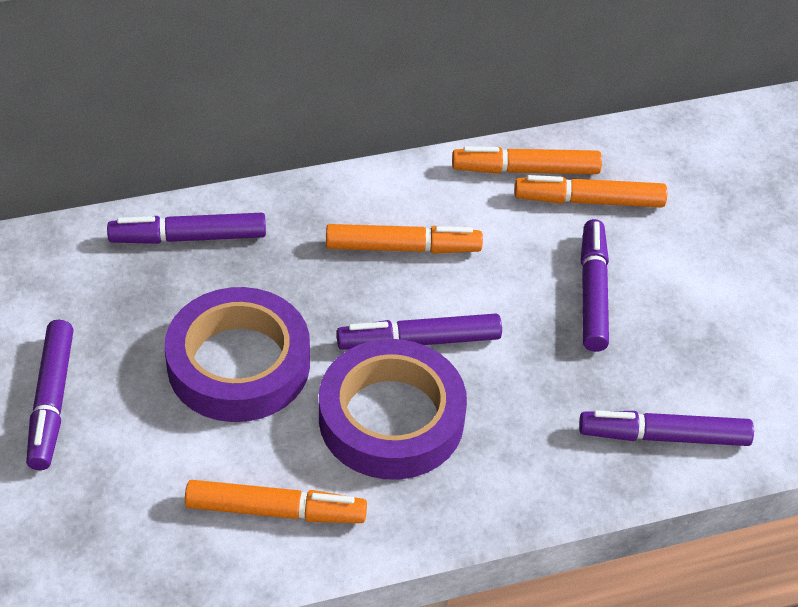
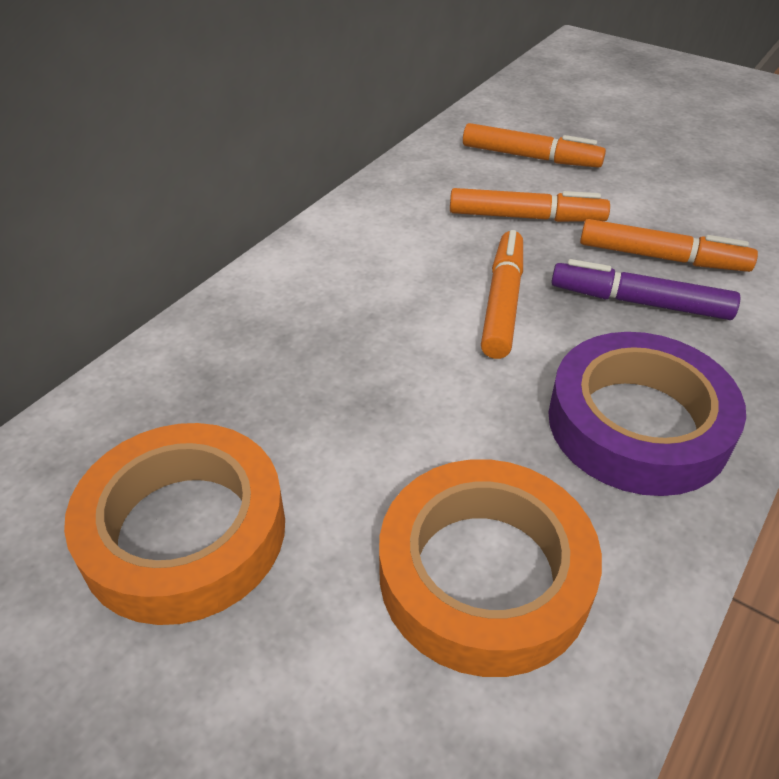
orange tape: none = 0 -> [64,423,285,625] [379,459,602,677] = 2
purple marker: [26,320,74,470] [107,213,266,244] [337,314,502,350] [579,410,754,446] [581,219,609,352] = 5 -> [551,259,740,320] = 1
purple tape: [165,287,310,422] [319,339,467,480] = 2 -> [548,332,746,496] = 1

